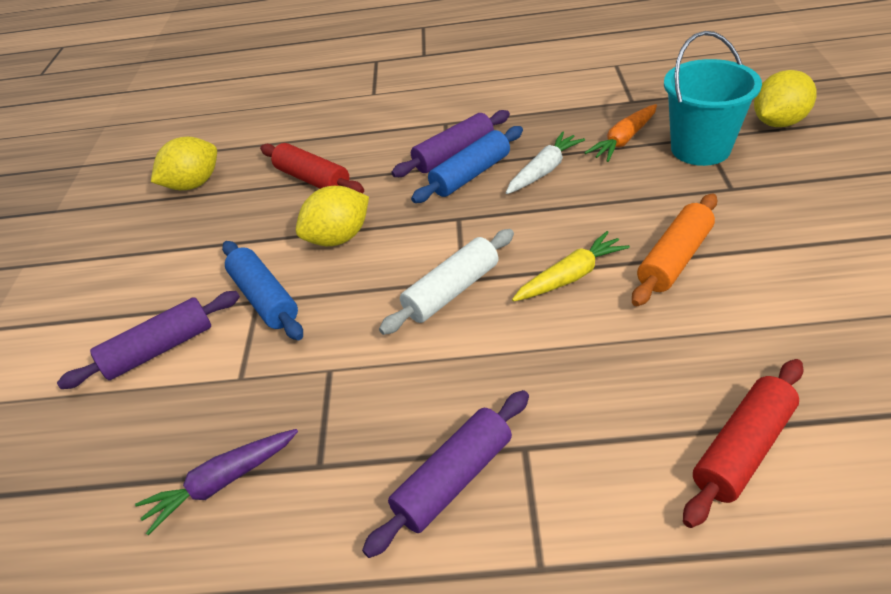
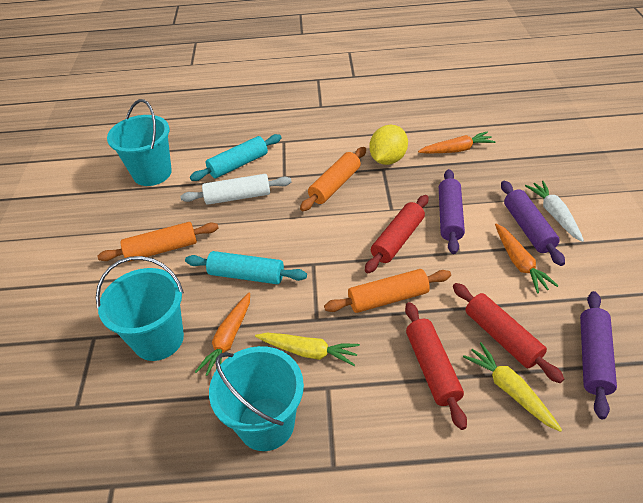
blue rolling pin: [222,241,303,340] [411,126,523,203] = 2 -> none = 0
orange carrot: [584,104,657,162] = 1 -> [195,293,250,376] [418,131,496,154] [495,223,558,294] = 3
orange rolling pin: [632,193,717,306] = 1 -> [97,222,219,262] [300,147,366,211] [324,269,451,313] = 3
purple carrot: [135,429,298,535] = 1 -> none = 0
red rolling pin: [260,143,364,194] [683,359,803,528] = 2 -> [365,195,429,273] [405,302,467,430] [453,283,564,383] = 3
turquoise bucket: [664,31,762,166] = 1 -> [96,256,184,361] [107,99,172,186] [209,346,304,451] = 3
turquoise rolling pin: none = 0 -> [185,251,307,284] [190,134,281,181] = 2
yellow carrot: [512,231,630,302] = 1 -> [255,333,360,366] [463,342,562,432] = 2
yellow lemon: [151,137,217,190] [296,186,369,246] [754,70,817,127] = 3 -> [369,125,408,165] = 1

